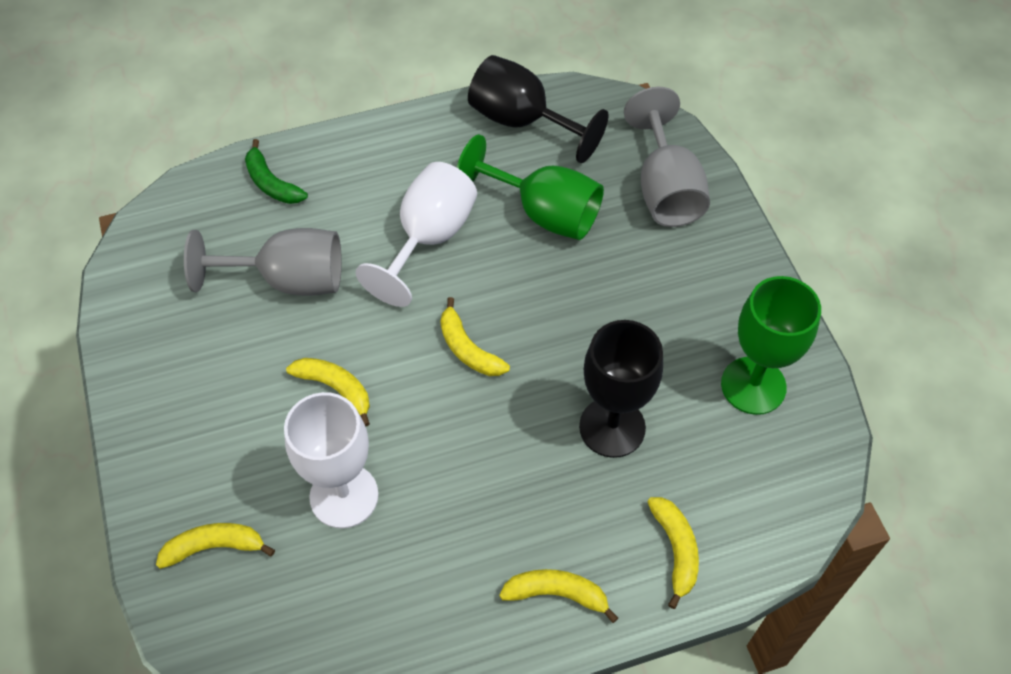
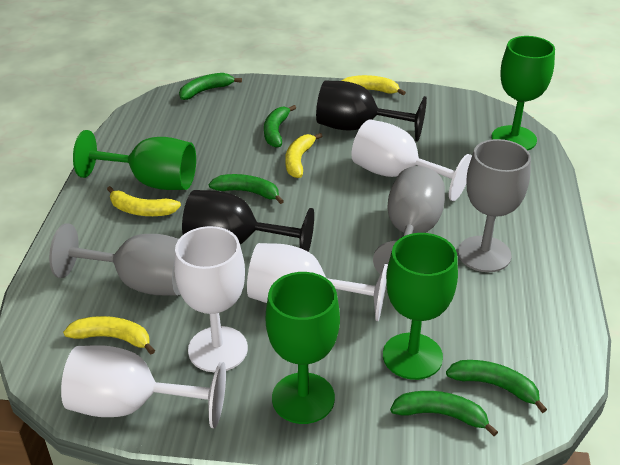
green banana: [245,139,308,204] = 1 -> [179,73,242,100] [209,174,284,204] [264,105,296,148] [390,391,498,436] [446,360,547,413] = 5
green goblet: [456,134,604,240] [721,276,821,415] = 2 -> [73,130,196,190] [266,272,340,424] [383,233,458,380] [491,36,555,151] = 4
grey goblet: [184,228,342,296] [624,87,710,227] = 2 -> [49,223,181,296] [373,166,445,274] [458,139,531,272] = 3
white goblet: [284,392,378,528] [356,162,477,307] = 2 -> [61,345,226,428] [174,226,248,372] [247,243,388,321] [351,119,472,201] = 4
yellow banana: [156,523,275,569] [286,358,370,427] [440,297,510,376] [499,569,618,623] [648,497,699,609] = 5 -> [63,316,155,355] [107,186,181,216] [285,133,322,178] [341,75,406,95] = 4

